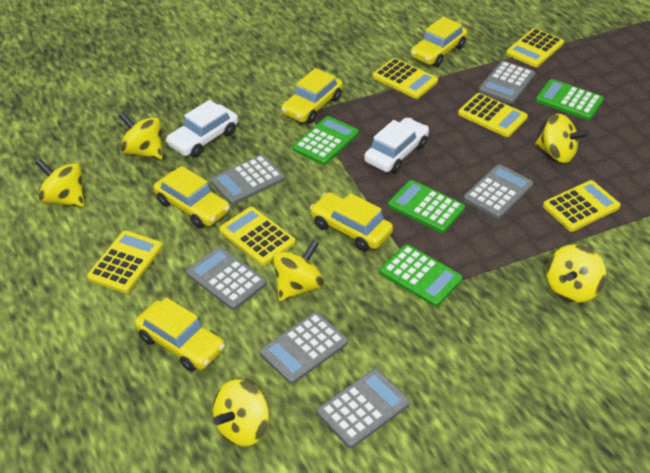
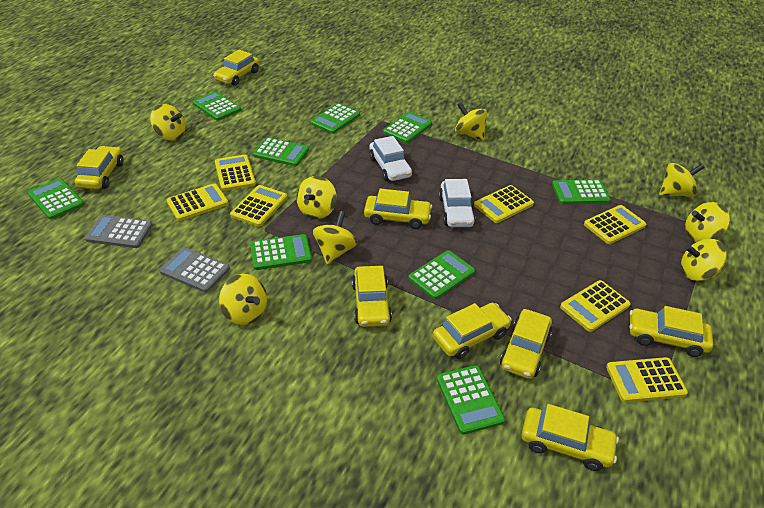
green calculator: [293,116,359,165] [380,244,463,307] [388,180,465,233] [536,79,604,120] = 4 -> [28,178,84,219] [193,91,241,121] [250,234,312,270] [253,137,309,166] [310,103,360,134] [383,112,432,143] [408,250,475,300] [437,365,505,435] [552,179,610,204] = 9
grey calculator: [186,247,267,310] [210,154,285,205] [260,312,348,384] [317,369,410,448] [463,164,533,219] [478,61,535,104] = 6 -> [84,215,153,248] [159,247,230,293] = 2
yellow calculator: [87,231,162,293] [219,207,296,266] [373,58,438,99] [458,93,528,137] [506,28,564,67] [543,180,621,232] = 6 -> [167,183,229,221] [215,155,256,191] [230,185,287,227] [474,185,534,223] [560,280,631,332] [584,205,646,244] [606,357,688,402] = 7
yellow car: [135,297,225,372] [153,166,230,228] [281,68,343,123] [310,192,393,251] [410,17,468,67] = 5 -> [75,146,123,190] [213,50,259,86] [352,266,392,327] [364,189,432,229] [433,303,512,359] [500,309,552,379] [521,404,619,471] [629,306,713,357] = 8
yellow spinning top: [35,159,84,207] [118,112,163,159] [213,380,269,447] [273,240,324,301] [535,114,589,163] [546,244,606,303] = 6 -> [150,104,186,141] [219,274,267,325] [296,176,337,219] [313,211,357,265] [455,102,487,141] [659,163,705,197] [681,239,727,281] [685,202,730,242] = 8

